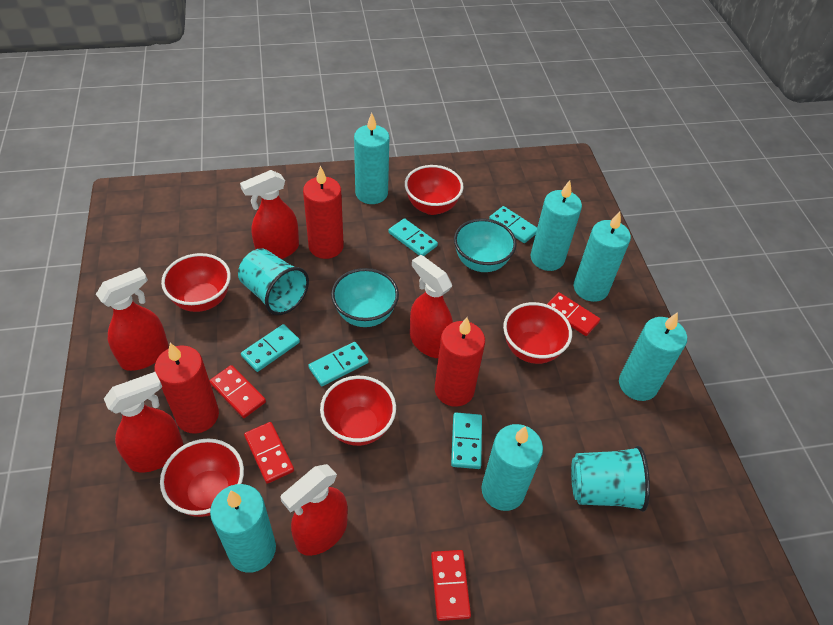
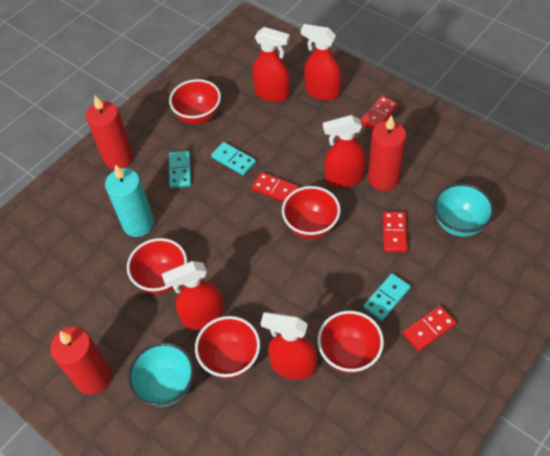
turquoise candle: [210,484,276,573] [354,113,389,204] [481,424,543,511] [530,180,582,271] [574,211,631,302] [619,312,687,401] = 6 -> [105,164,154,237] = 1
turquoise cup: [238,248,309,315] [571,446,650,512] = 2 -> none = 0
turquoise domino: [241,324,300,372] [308,342,369,386] [389,218,438,256] [451,413,482,469] [489,206,537,243] = 5 -> [169,151,191,188] [211,142,256,176] [363,273,411,321] = 3

